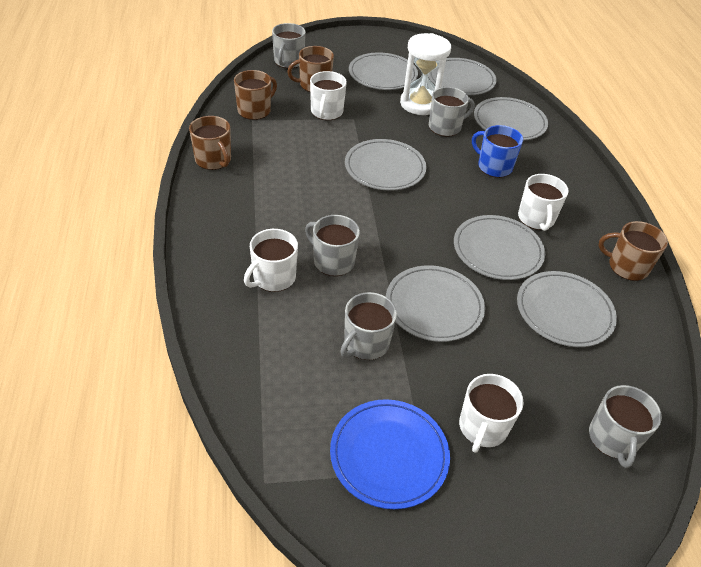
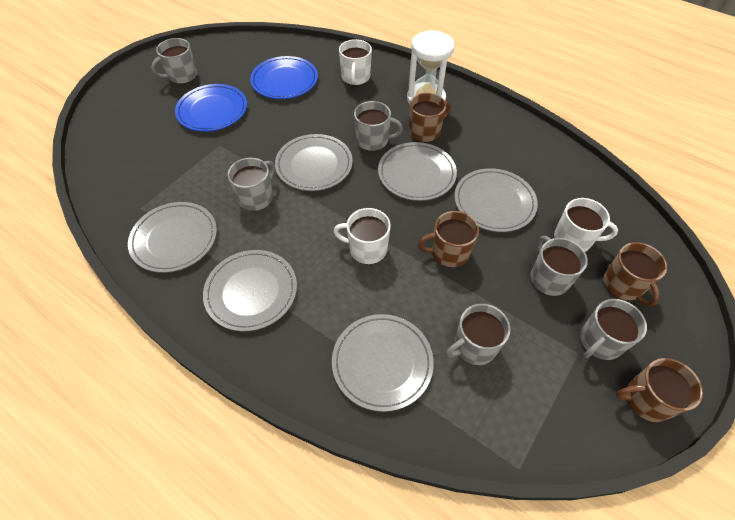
blue mug: [472,125,523,178] = 1 -> none = 0
blue plate: [330,399,450,509] = 1 -> [175,84,247,132] [250,56,318,99] = 2
grey mug: [272,23,306,68] [305,215,360,276] [341,292,397,360] [429,87,475,136] [589,385,662,468] = 5 -> [151,38,198,84] [228,158,275,211] [354,101,403,151] [446,304,510,365] [530,236,588,296] [580,299,647,360] = 6
grey plate: [345,139,427,191] [349,52,418,90] [386,265,485,342] [428,58,497,95] [454,215,545,280] [474,97,548,140] [517,271,617,347] = 7 -> [128,202,217,273] [203,250,297,331] [275,134,353,191] [332,314,434,412] [378,142,457,201] [454,168,538,232] = 6
white mug: [244,229,298,292] [310,71,347,120] [459,374,524,453] [518,174,569,231] = 4 -> [333,208,391,264] [339,39,372,86] [554,198,618,252] = 3

